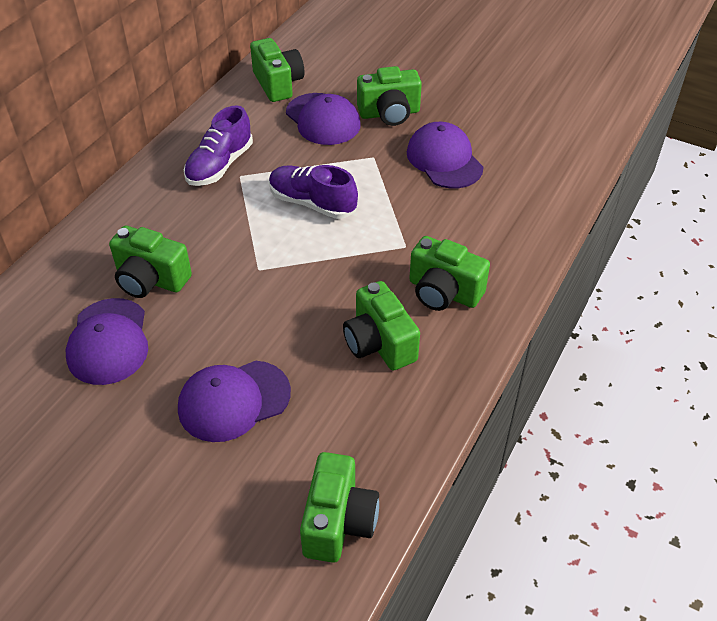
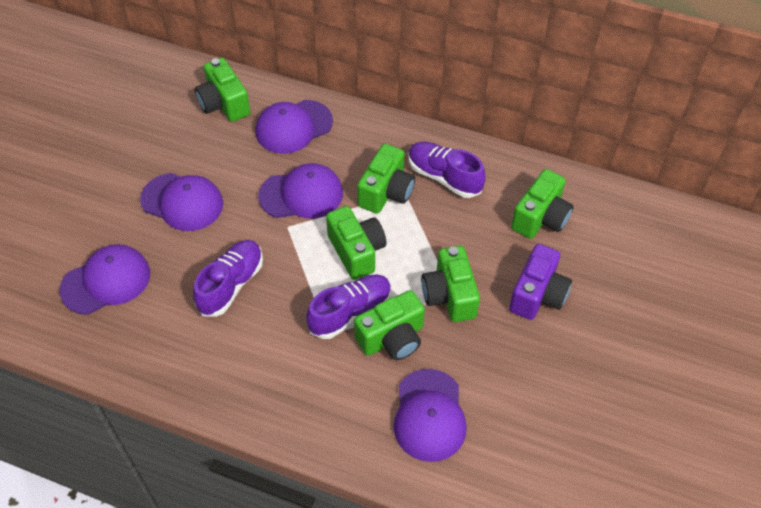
purple camera: none = 0 -> [509,244,572,320] = 1
purple cap: [66,298,148,385] [178,361,291,442] [286,93,361,145] [407,122,483,189] = 4 -> [59,244,150,315] [140,173,223,231] [255,100,333,154] [258,163,343,218] [394,369,467,462] = 5
purple shoe: [184,105,253,186] [269,165,358,219] = 2 -> [193,240,263,317] [306,274,392,339] [408,141,486,198] = 3

